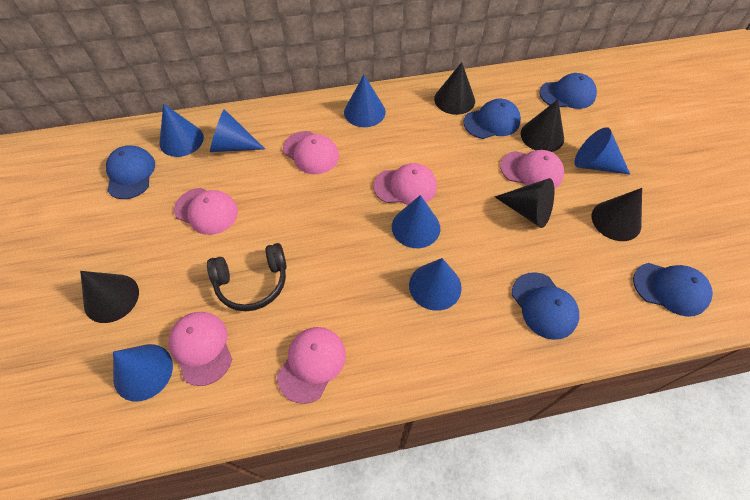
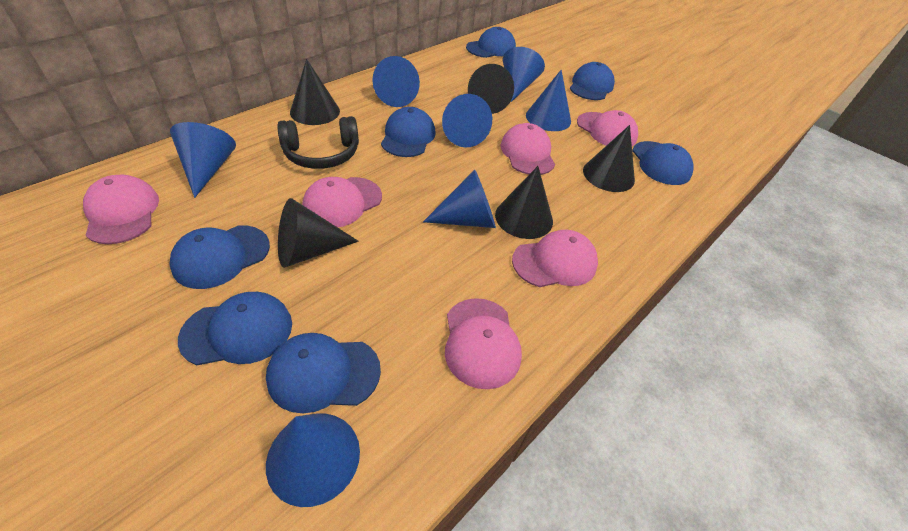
blue cap: [106,145,155,199] [463,99,521,139] [512,272,579,340] [539,73,597,109] [633,263,713,317] = 5 -> [169,225,270,289] [178,292,292,365] [266,333,381,413] [381,107,436,157] [466,27,516,58] [570,62,615,100] [632,141,694,185] = 7

